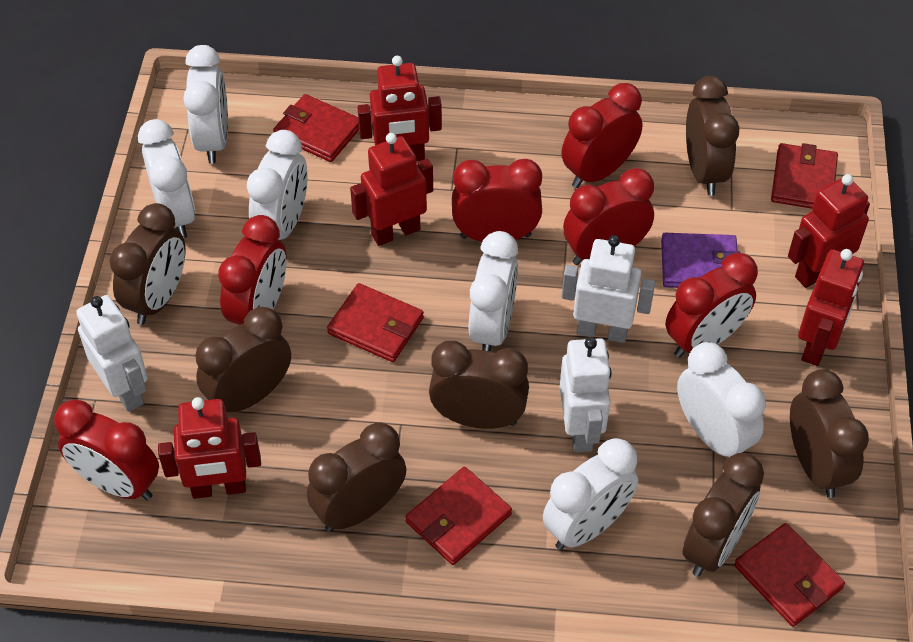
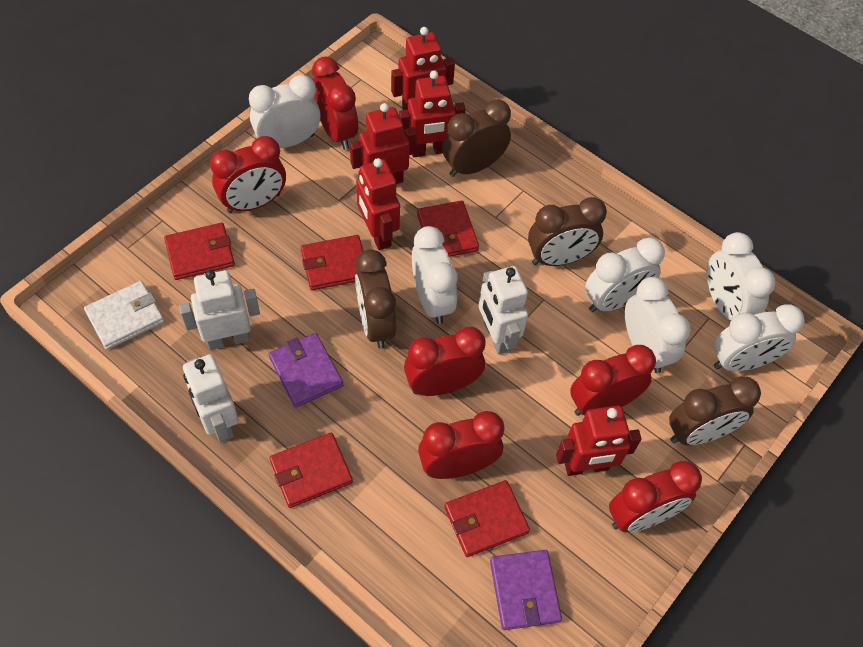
brown clock: [109,203,185,325] [196,307,291,412] [307,422,406,532] [429,341,529,429] [682,453,764,577] [686,76,740,196] [790,369,869,498] = 7 -> [355,249,396,349] [442,99,511,177] [528,197,607,266] [669,376,761,445] = 4
purple wallet: [661,233,740,288] = 1 -> [269,333,343,408] [490,550,562,630] = 2
white wallet: none = 0 -> [84,281,164,350] = 1

